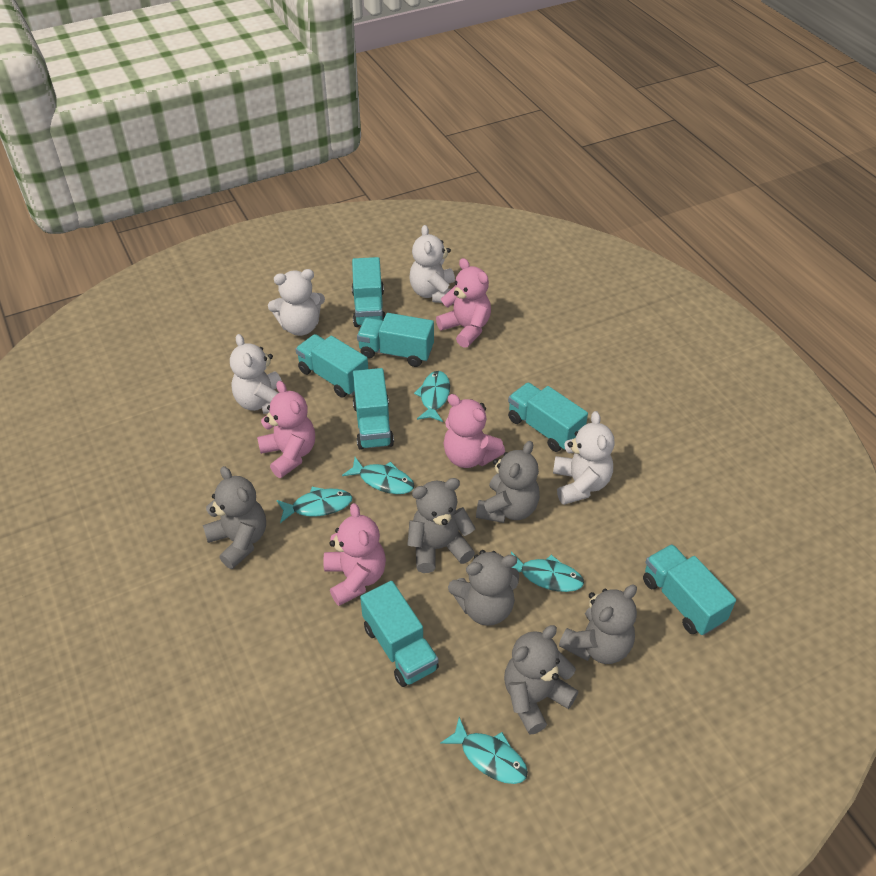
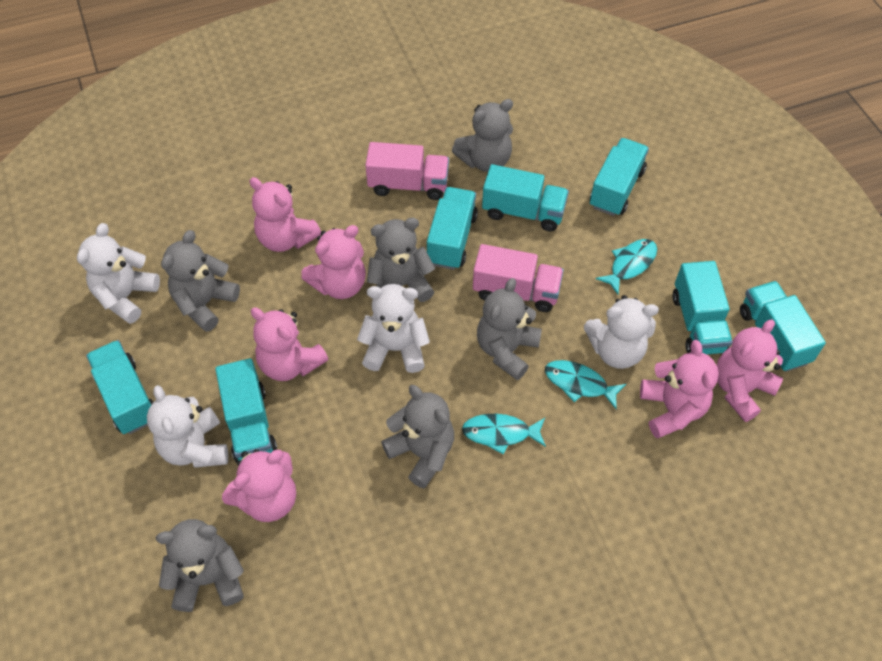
pink teddy bear: [257,381,315,478] [323,503,386,606] [436,258,491,348] [443,394,505,468] = 4 -> [222,449,296,522] [249,177,321,252] [251,307,328,381] [301,225,366,299] [640,340,719,439] [717,320,783,422] = 6
pink truck: none = 0 -> [365,142,449,200] [473,244,564,312] = 2
turquoise fish: [277,487,352,523] [342,457,414,494] [414,371,450,422] [440,717,528,784] [511,552,584,592] = 5 -> [462,414,546,455] [545,360,626,409] [596,239,657,295] = 3

